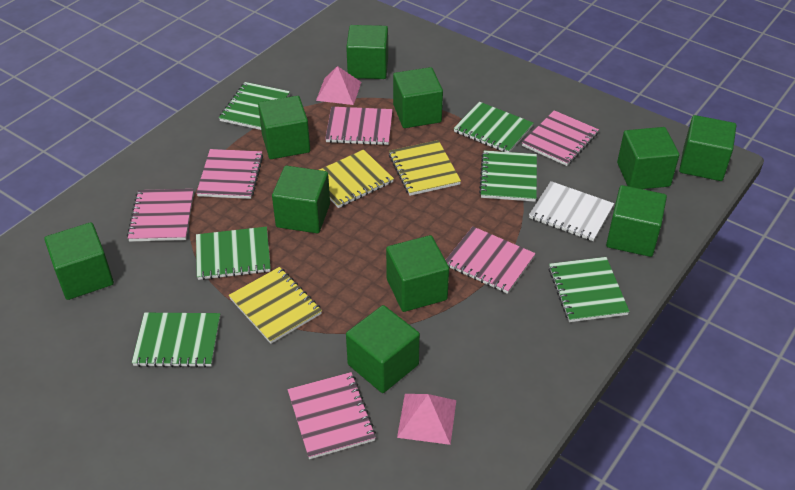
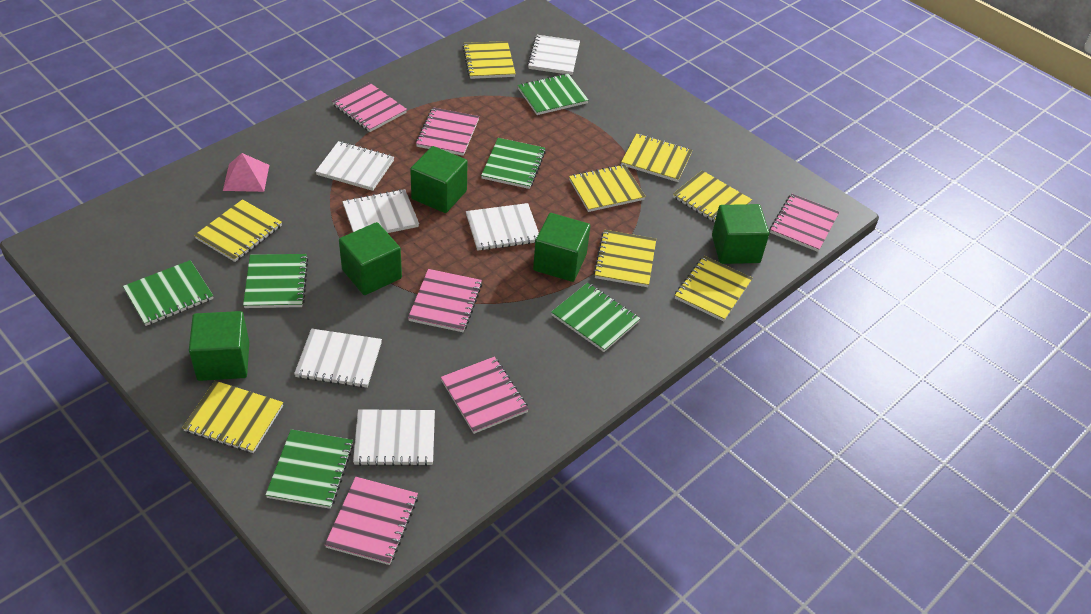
green cube: [44,222,114,300] [258,96,310,159] [272,166,330,233] [346,25,388,79] [346,305,420,393] [386,235,449,312] [393,67,443,128] [606,185,667,257] [617,127,679,189] [679,115,736,181] = 10 -> [189,311,249,381] [339,222,402,295] [410,146,468,213] [533,213,590,282] [712,204,769,264] = 5
pink pyramid: [316,66,361,105] [397,394,456,445] = 2 -> [223,153,269,192] = 1
white notebook: [529,181,614,241] = 1 -> [294,329,382,388] [315,141,394,191] [342,189,419,233] [353,409,435,466] [466,203,539,251] [527,35,580,75] = 6
yellow notebook: [229,267,322,344] [319,150,394,208] [389,140,461,196] = 3 -> [182,381,283,453] [194,199,282,262] [463,41,516,79] [569,164,646,212] [594,230,656,287] [621,134,693,182] [673,170,752,222] [675,256,753,322] = 8

